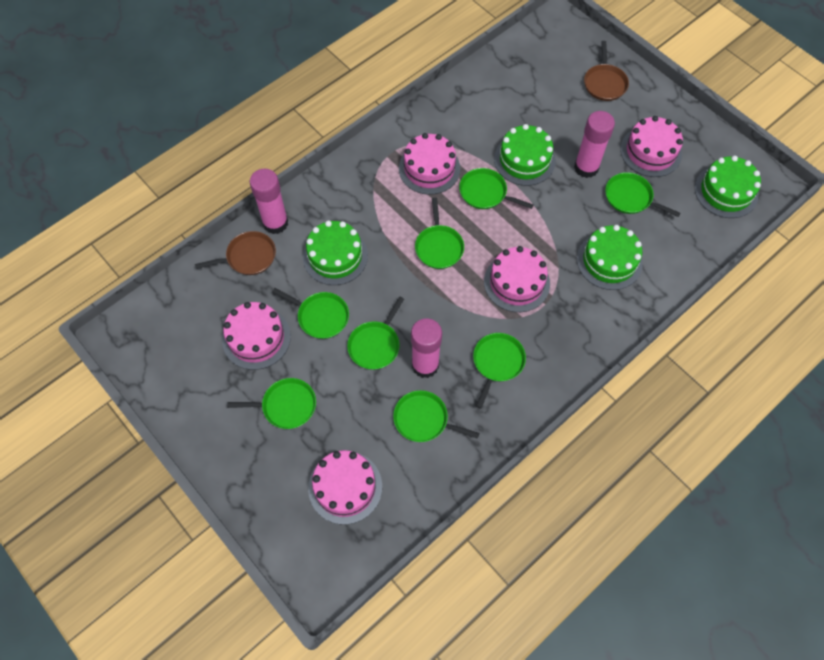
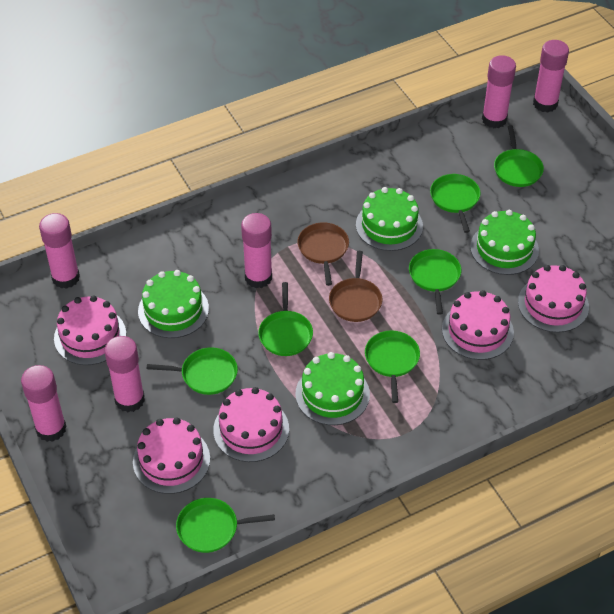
green pan: [227,378,316,429] [272,288,349,339] [347,297,404,370] [393,390,479,442] [415,198,464,269] [459,168,534,209] [473,333,526,409] [605,172,681,217] = 8 -> [147,347,238,395] [176,498,275,553] [258,282,313,356] [365,330,420,403] [409,249,461,315] [430,174,480,233] [494,125,544,187] = 7
pink glue stick: [250,169,288,234] [411,318,442,378] [574,111,615,178] = 3 -> [21,365,66,442] [39,213,80,289] [104,336,145,412] [241,213,272,288] [482,55,516,128] [533,40,569,113] = 6

